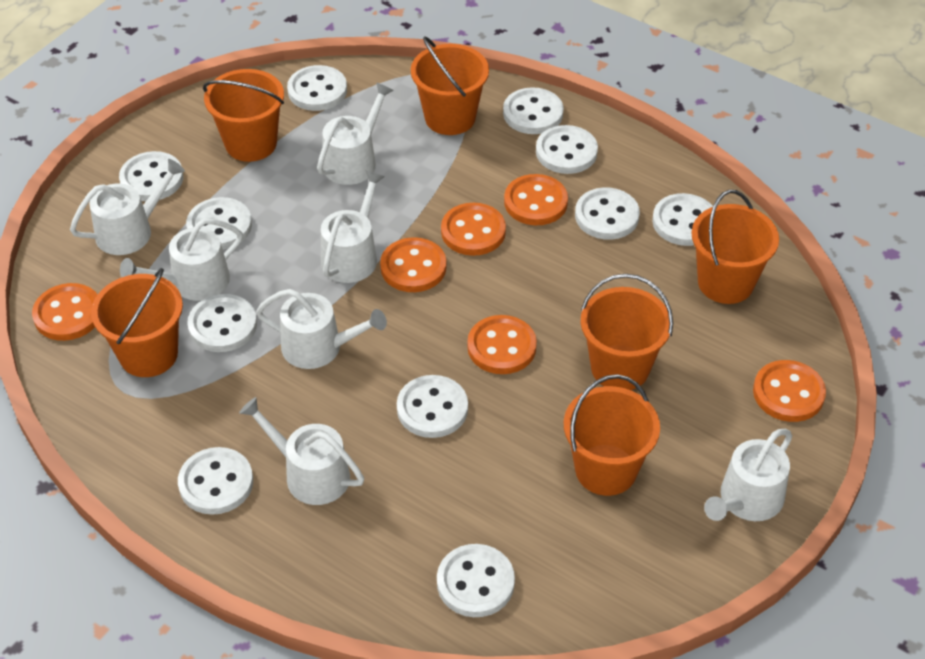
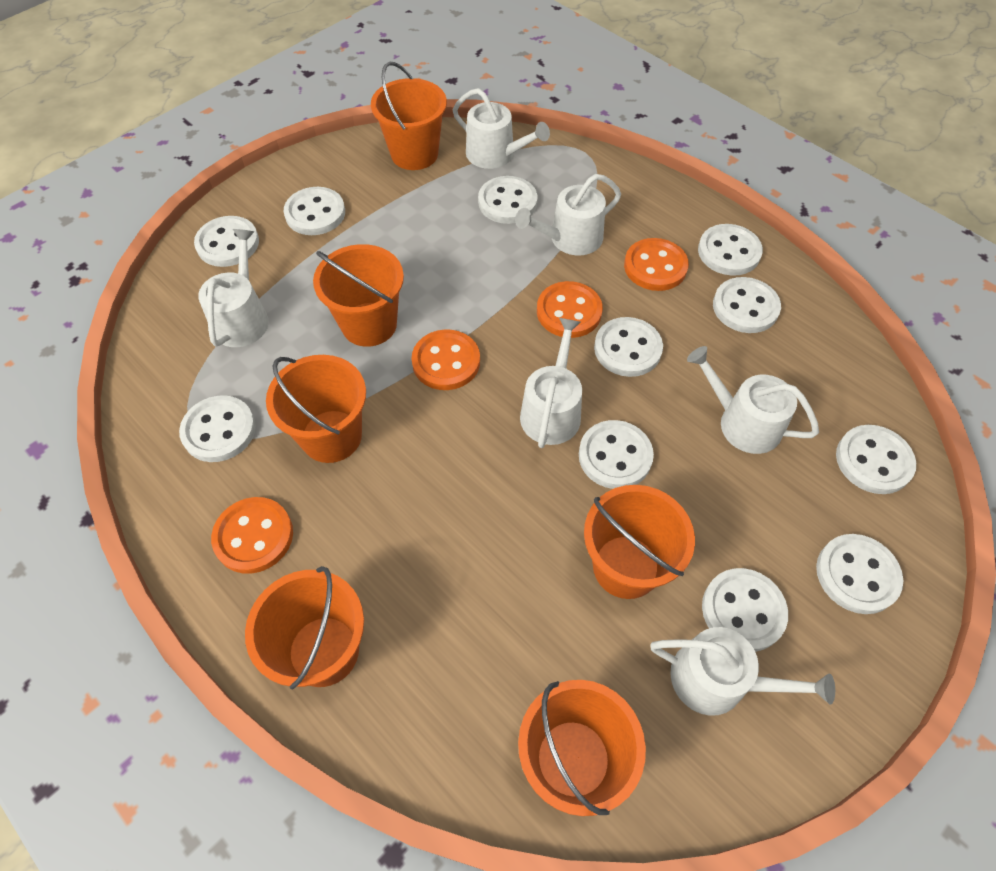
orange button: [32,283,98,341] [380,237,446,292] [441,203,506,256] [467,315,537,374] [504,174,568,225] [753,360,826,422] = 6 -> [211,497,293,574] [411,330,480,390] [537,281,603,338] [624,238,689,291] = 4
white watering can: [70,159,185,255] [120,219,243,301] [239,397,364,505] [256,289,387,369] [317,82,394,185] [321,171,385,283] [704,429,792,521] = 7 -> [198,229,269,347] [453,88,550,169] [515,174,621,256] [520,318,582,448] [650,627,835,716] [687,346,819,454] = 6

